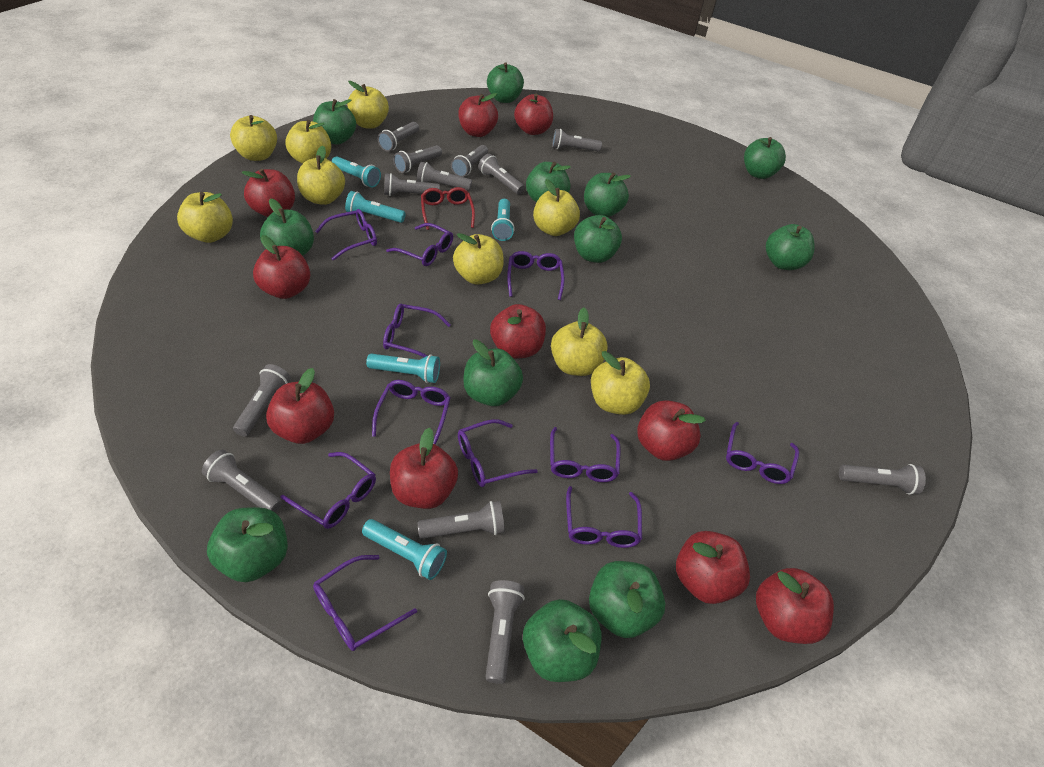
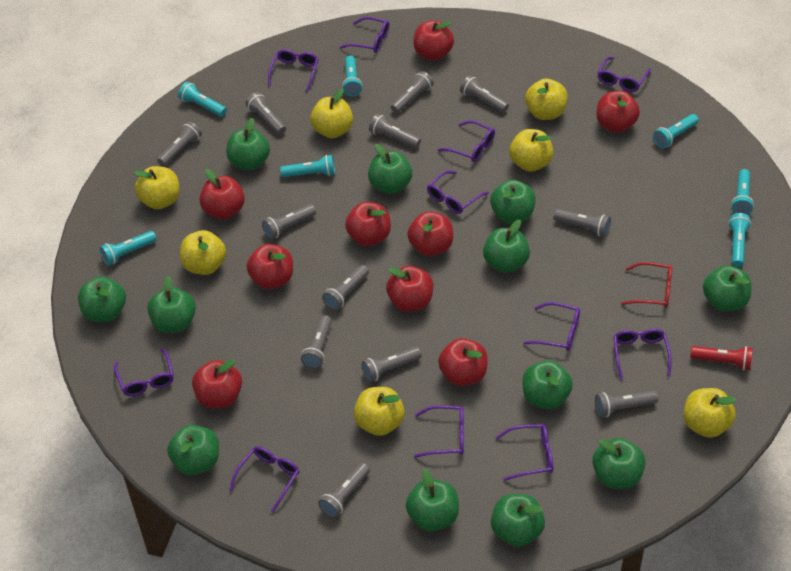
red apple: [241,169,295,217] [253,235,310,299] [266,368,334,444] [390,428,458,509] [458,93,498,137] [490,304,546,358] [514,94,553,135] [637,400,706,461] [676,531,750,604] [756,568,834,644] = 10 -> [192,359,242,408] [200,169,245,219] [247,244,293,289] [345,202,391,246] [386,266,433,312] [407,212,453,256] [413,20,454,60] [438,338,488,386] [596,91,640,133] = 9
red flashlight: none = 0 -> [690,346,753,371] = 1
turquoise flashlight: [331,156,381,188] [345,191,405,223] [362,519,447,580] [366,354,440,383] [491,199,515,241] = 5 -> [100,231,157,266] [178,82,227,117] [280,155,335,177] [342,55,363,97] [653,114,699,149] [728,213,751,267] [731,169,754,215] = 7
yellow apple: [177,192,233,243] [230,115,277,161] [286,120,331,164] [297,146,345,205] [347,81,389,129] [453,233,504,285] [533,179,580,236] [551,307,608,376] [591,351,650,415] = 9 -> [133,166,180,209] [180,230,226,275] [310,88,353,138] [354,387,405,436] [509,129,553,172] [525,79,568,120] [684,388,737,438] = 7

